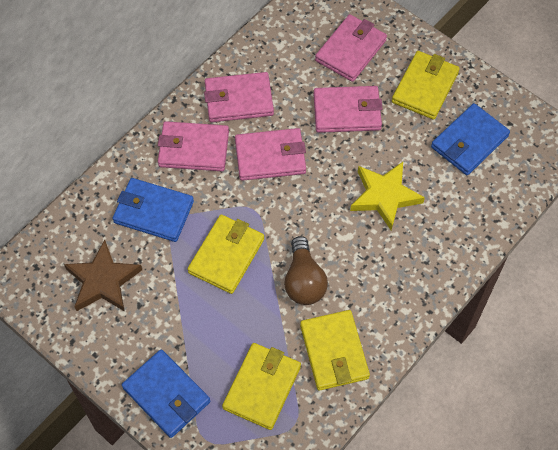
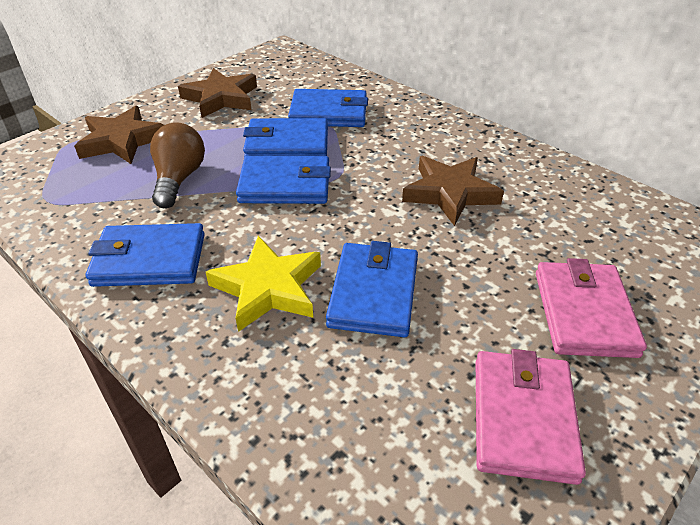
blue wallet: [112,178,194,242] [122,349,210,438] [431,103,510,175] = 3 -> [86,223,205,287] [236,156,331,204] [243,118,328,157] [288,89,368,127] [326,241,418,337] = 5
brown star: [64,240,142,312] = 1 -> [74,106,164,164] [178,68,257,118] [402,156,504,226] = 3
pink wallet: [158,121,229,171] [204,72,274,122] [235,128,306,181] [314,86,383,133] [315,14,387,82] = 5 -> [476,349,586,485] [536,258,647,358] = 2
yellow wallet: [188,215,264,294] [222,343,301,430] [300,310,370,391] [392,51,460,120] = 4 -> none = 0

